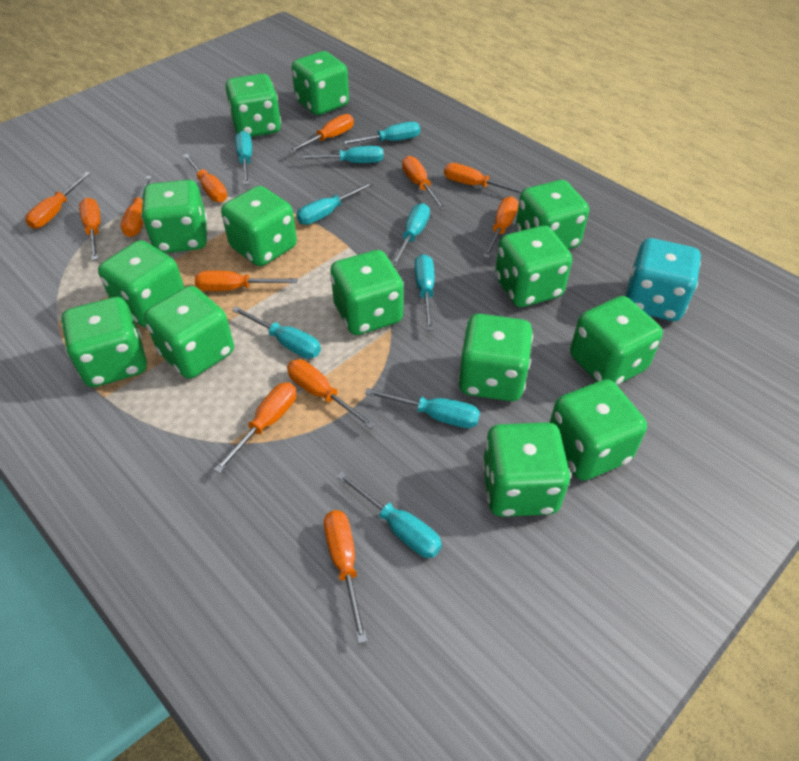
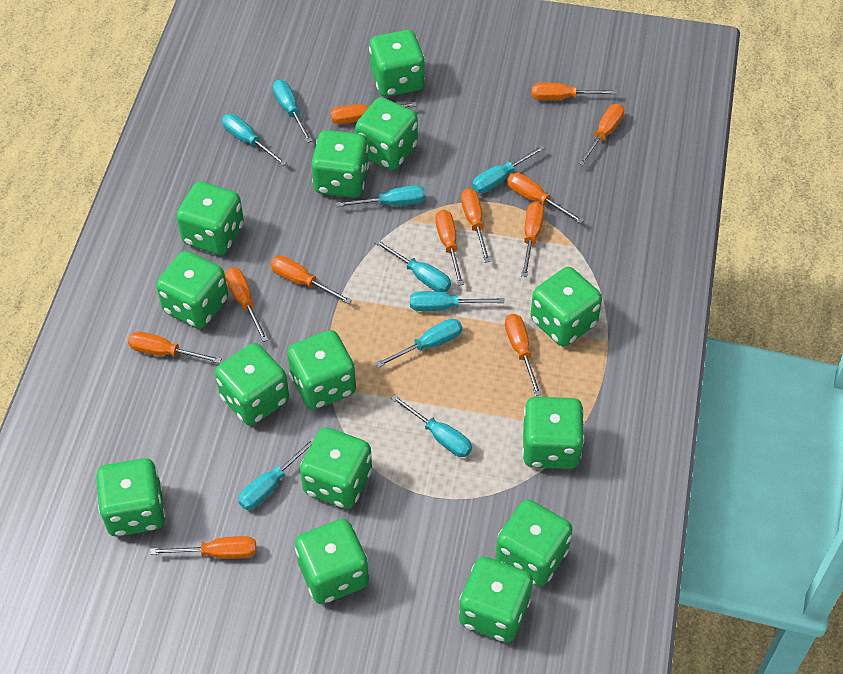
turquoise dice: [626,238,701,321] = 1 -> none = 0

